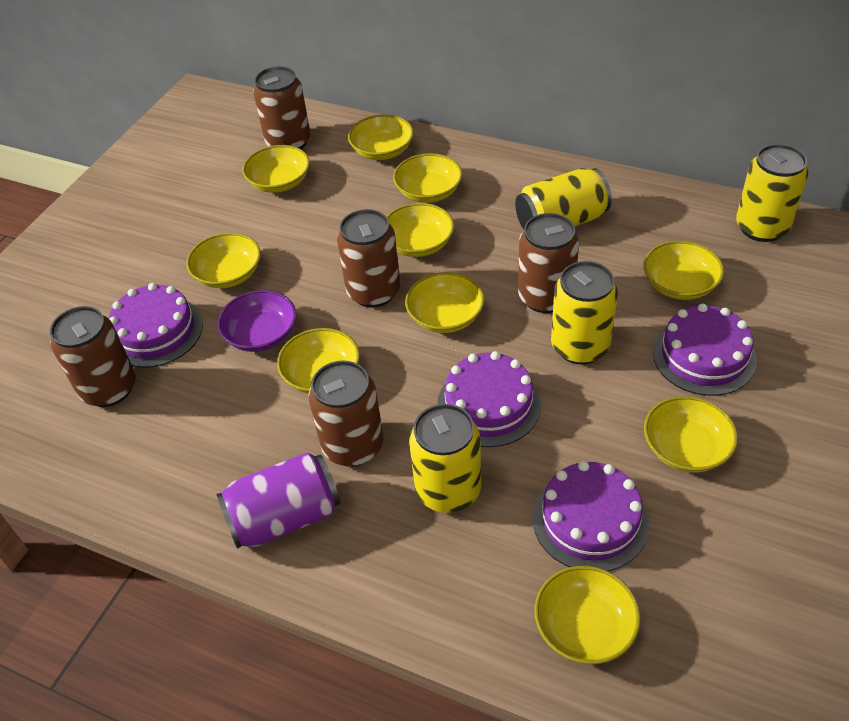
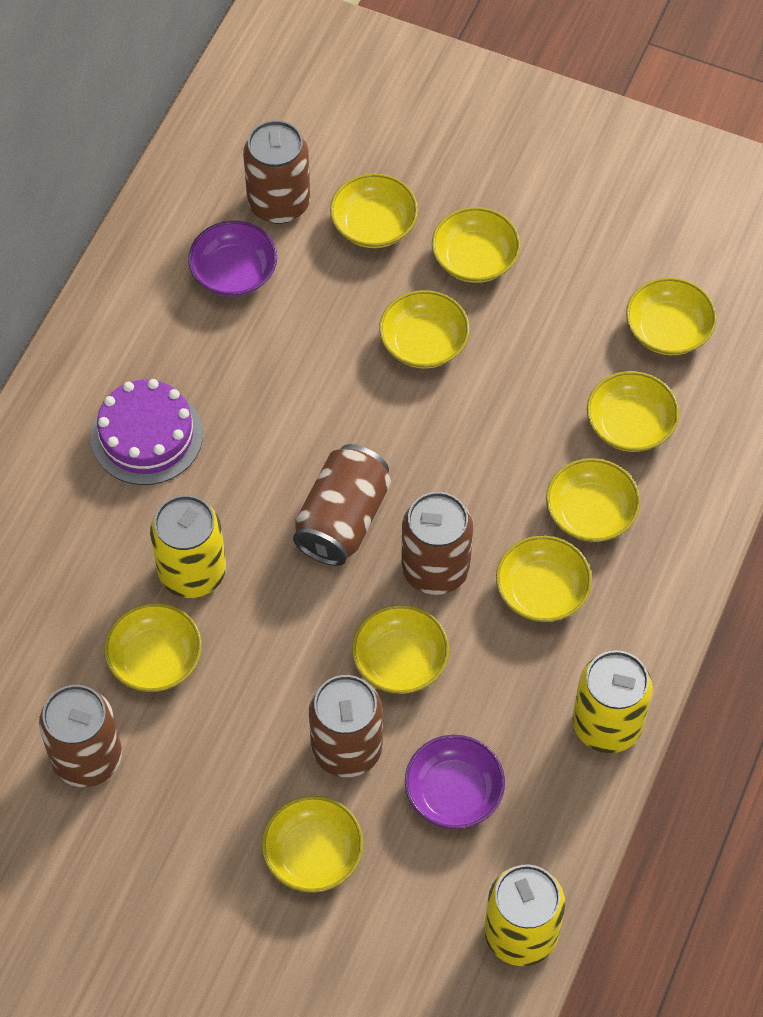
purple bowl: [217,290,296,352] = 1 -> [188,221,277,297] [405,735,505,829] = 2
purple cake: [109,283,203,368] [437,351,541,447] [533,461,649,571] [653,304,757,396] = 4 -> [91,379,203,485] = 1
purple can: [216,452,340,549] = 1 -> none = 0
yellow can: [409,404,481,513] [515,168,612,230] [551,261,618,364] [736,144,808,242] = 4 -> [150,495,226,598] [484,865,565,966] [573,650,653,753] = 3

